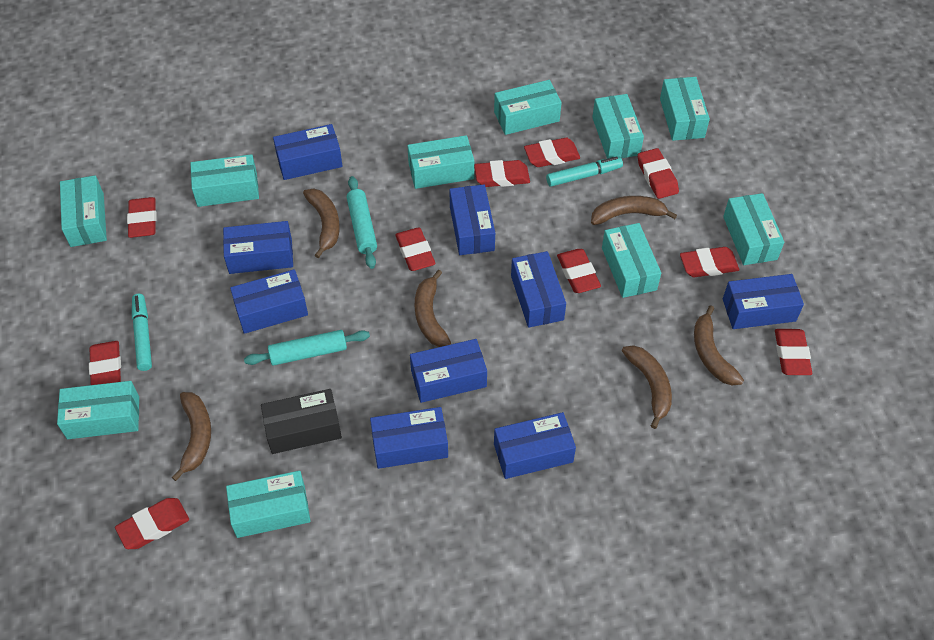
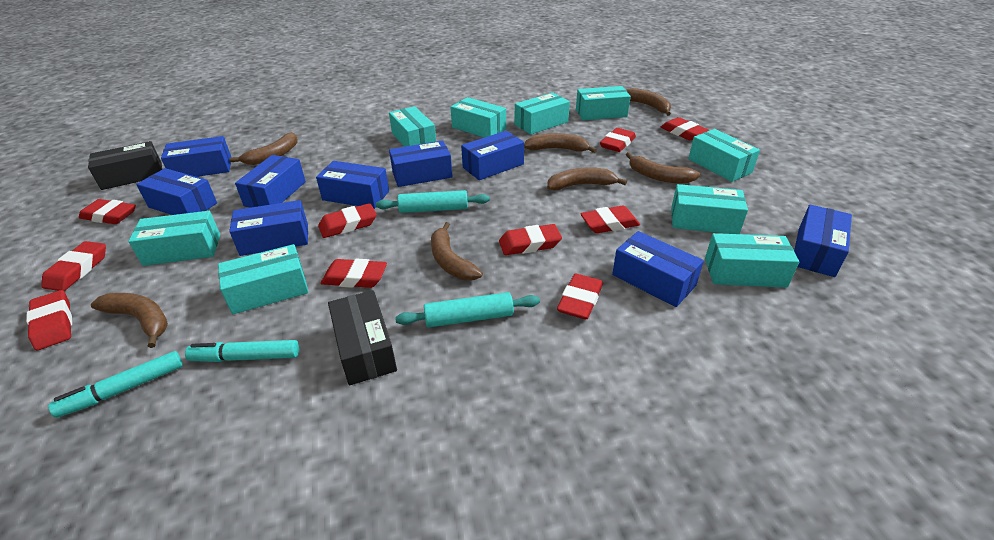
black box: [261,389,342,454] = 1 -> [88,141,162,190] [328,290,397,386] = 2
brown banana: [171,392,211,481] [303,189,340,258] [415,270,451,347] [591,196,677,225] [622,345,672,429] [694,305,744,386] = 6 -> [91,293,168,348] [230,132,298,165] [431,222,483,280] [524,133,597,153] [547,168,627,191] [626,88,671,116] [626,152,700,184] = 7
turquoise box: [57,381,139,439] [60,175,107,247] [190,154,259,207] [226,471,311,538] [407,135,474,189] [494,80,562,135] [592,94,644,159] [602,223,661,298] [660,77,710,141] [723,193,784,265] = 10 -> [128,211,220,266] [218,244,309,314] [389,106,436,147] [451,97,506,138] [515,93,570,134] [576,86,631,120] [671,184,748,234] [688,129,760,182] [705,233,799,288] = 9

